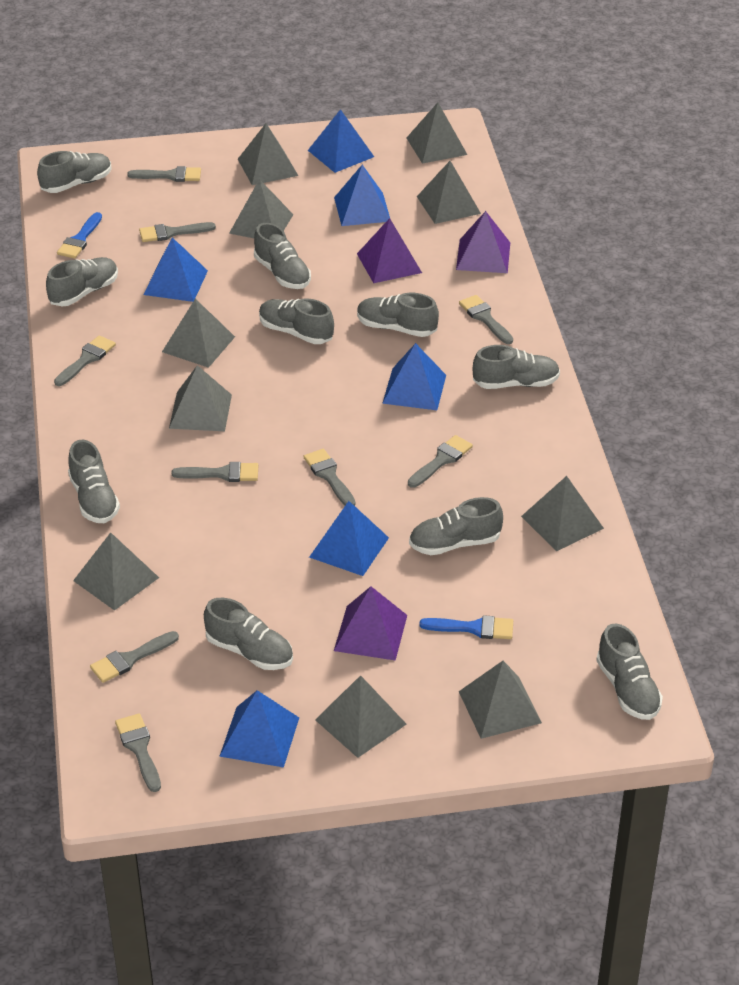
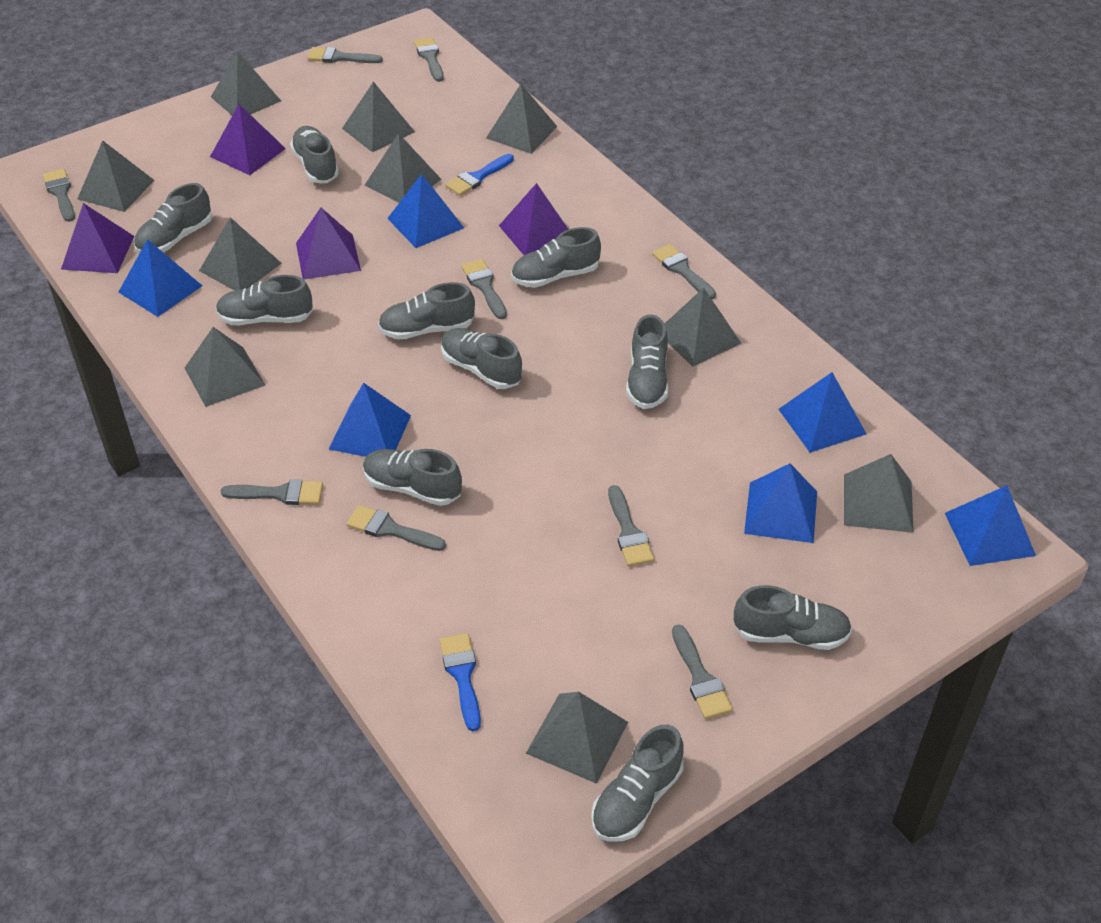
purple pyramid: [334,586,407,661] [357,218,422,283] [456,211,510,273] = 3 -> [61,203,134,273] [210,104,286,175] [296,208,361,280] [499,183,569,255] = 4

